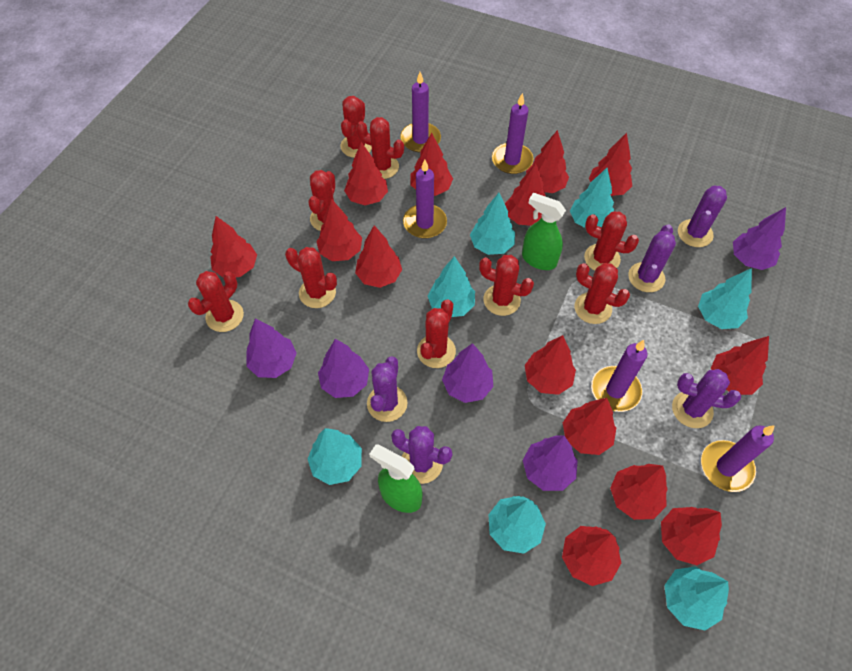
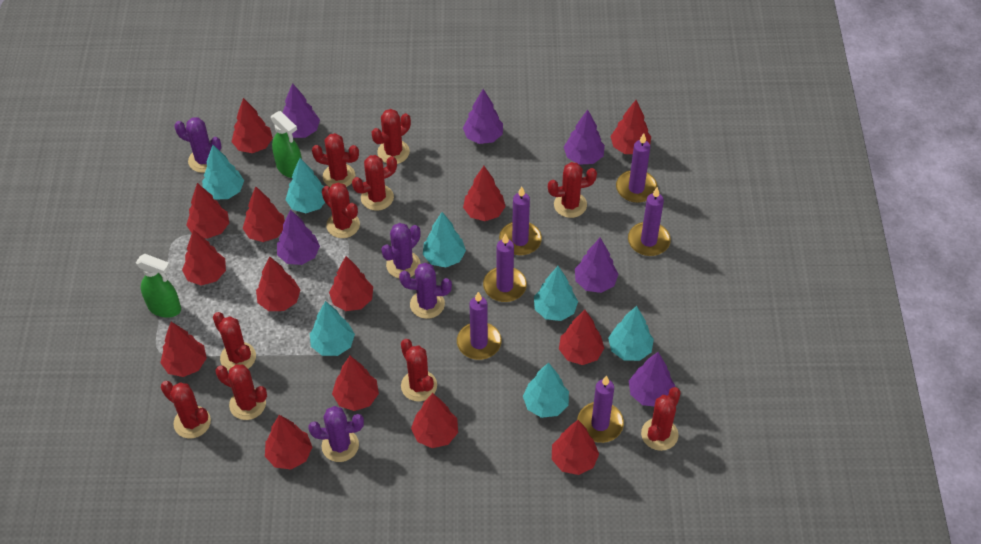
purple cactus: [367,356,408,422] [391,426,452,484] [628,224,676,292] [672,369,741,428] [678,185,727,247] = 5 -> [174,117,222,173] [309,406,364,462] [381,223,421,278] [399,263,452,319] = 4
purple candle: [400,72,441,152] [403,160,447,238] [492,93,533,174] [591,340,647,412] [701,425,775,492] = 5 -> [457,292,501,360] [483,233,527,302] [499,187,542,255] [577,375,624,443] [616,134,658,203] [628,187,671,256] = 6
purple tree: [246,318,297,378] [318,339,369,398] [442,343,493,403] [523,435,578,491] [733,207,786,270] = 5 -> [277,210,320,265] [283,83,320,138] [463,89,503,144] [564,110,605,165] [575,238,619,293] [629,352,675,406] = 6
red cactus: [188,271,244,332] [285,247,337,308] [308,170,342,231] [340,96,372,158] [356,117,404,179] [417,300,456,368] [479,255,534,316] [574,263,630,324] [584,211,639,271] = 9 -> [161,381,211,439] [213,312,256,371] [216,364,267,420] [312,133,359,187] [322,182,360,238] [352,155,397,211] [371,109,411,164] [401,339,437,401] [548,162,597,218] [641,387,681,451] = 10

